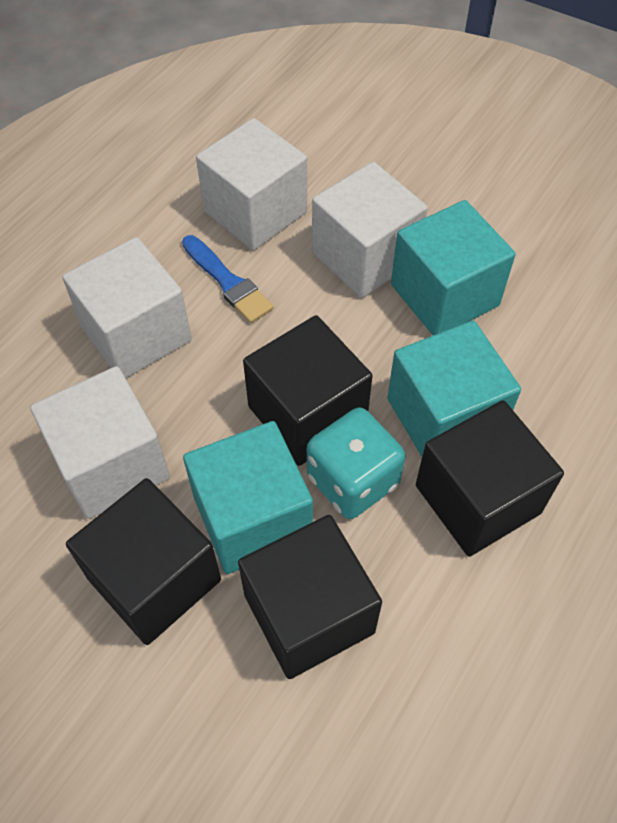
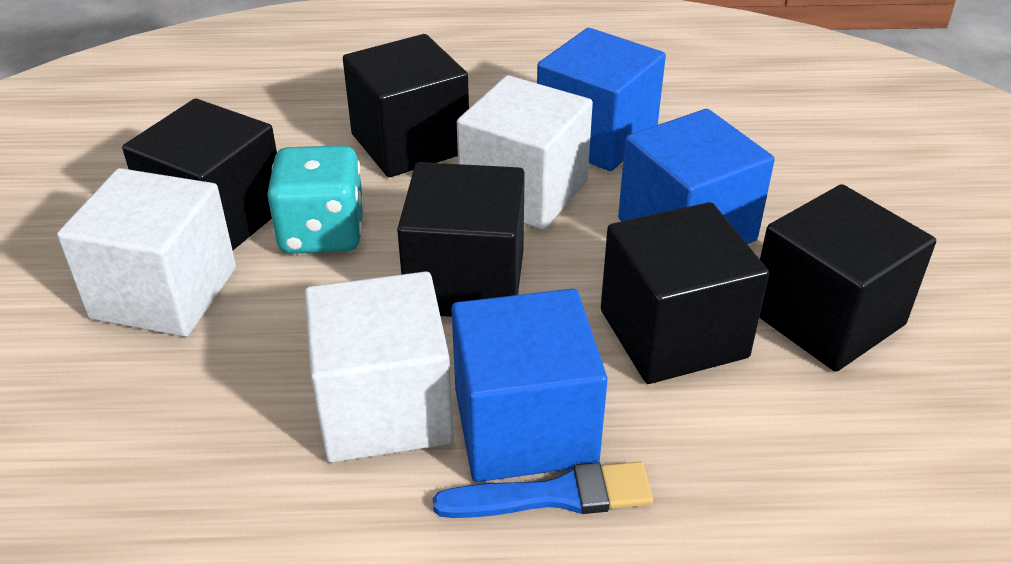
black cube: [66,478,221,645] [238,515,382,679] [243,315,373,466] [416,400,564,557] = 4 -> [122,99,277,250] [343,34,469,177] [397,162,525,317] [601,202,769,384] [759,184,936,372] = 5
blue cube: none = 0 -> [451,289,608,482] [537,28,666,171] [618,109,775,244] = 3
turquoise cube: [183,421,313,574] [387,321,521,457] [391,200,516,335] = 3 -> none = 0
white cube: [30,366,170,519] [62,237,192,378] [196,118,307,250] [312,162,428,298] = 4 -> [57,168,236,337] [305,271,454,463] [457,75,593,230] = 3

